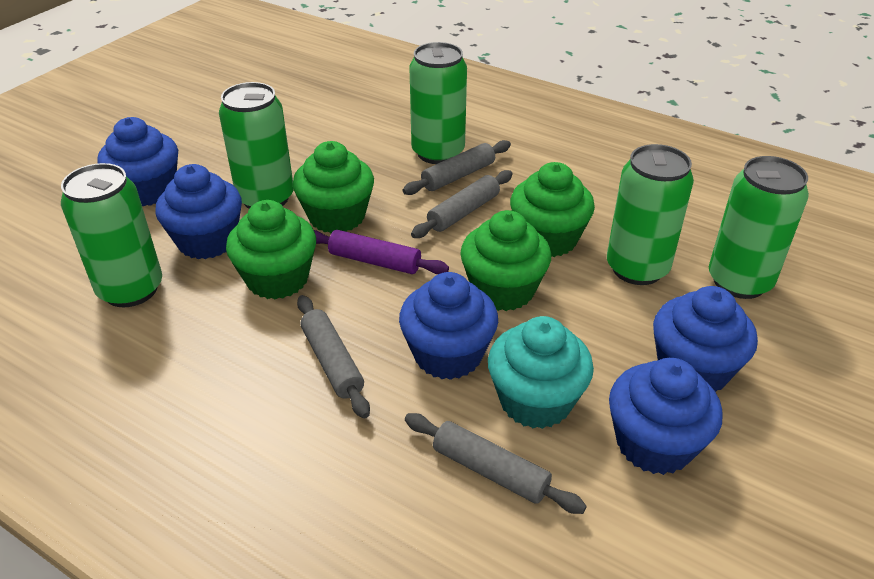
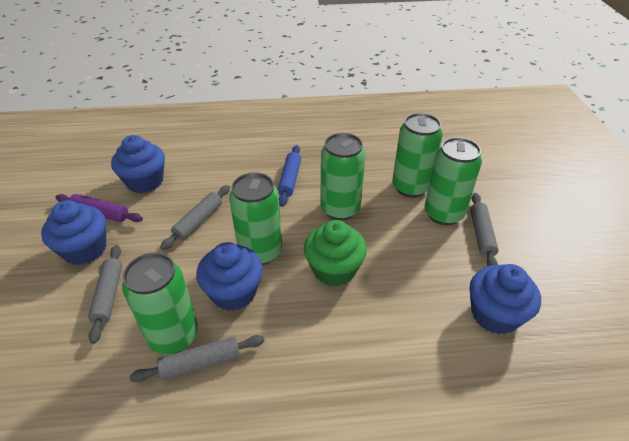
blue cupcake: [97,117,178,206] [155,164,242,259] [399,272,498,380] [609,358,723,475] [653,286,758,392] = 5 -> [41,200,106,265] [111,135,165,194] [196,242,263,311] [470,264,541,334] = 4
blue rolling pin: none = 0 -> [278,145,301,207] = 1
green cupcake: [226,200,316,299] [293,141,374,233] [460,210,551,311] [510,162,595,257] = 4 -> [304,220,367,287] = 1
turquoise cupcake: [488,316,594,429] = 1 -> none = 0

